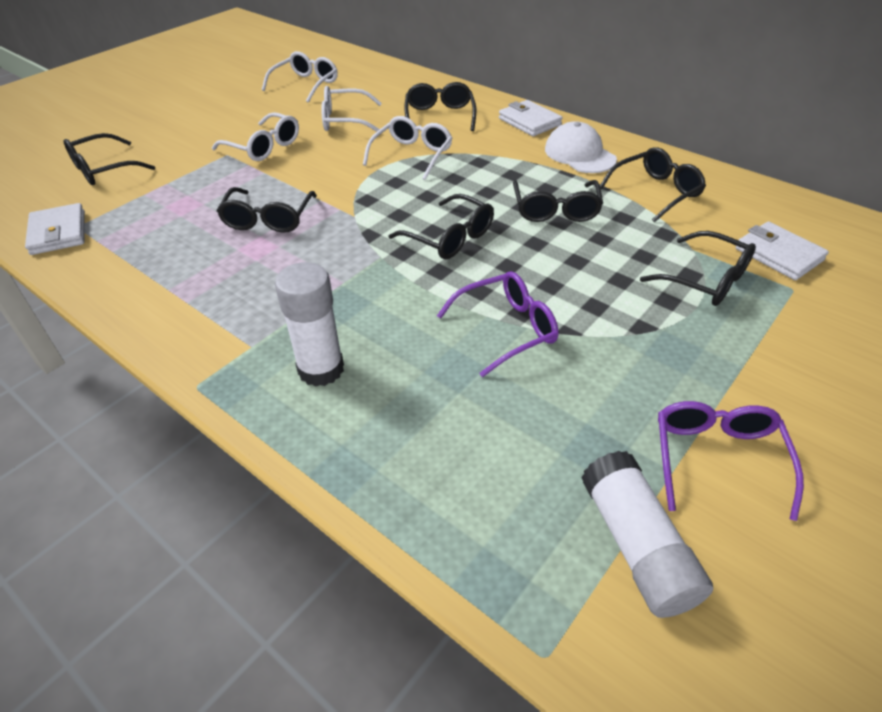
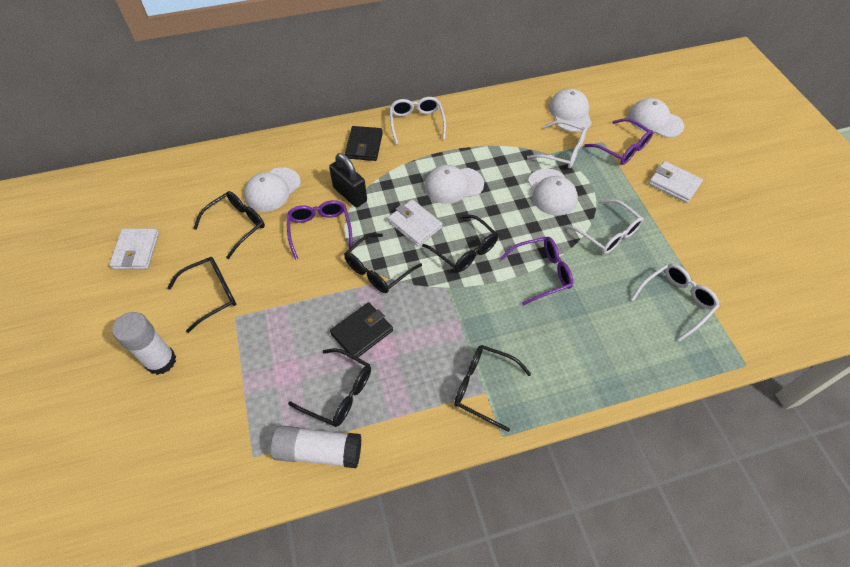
black glasses: [63,133,155,185] [217,187,317,232] [388,194,494,259] [404,82,476,131] [513,180,603,222] [600,147,706,222] [640,231,756,306] = 7 -> [167,257,236,333] [193,191,265,259] [288,348,371,427] [344,233,422,293] [422,215,498,272] [454,345,531,432] = 6
black padlock: none = 0 -> [329,153,367,207] = 1
black wallet: none = 0 -> [330,303,393,360] [345,126,383,161] = 2
purple glasses: [437,271,558,377] [658,401,804,521] = 2 -> [286,200,352,260] [500,237,573,305] [584,118,653,165] = 3
white cap: [545,121,617,173] = 1 -> [244,167,301,212] [424,165,484,204] [528,169,578,216] [549,88,592,132] [628,98,684,138] = 5

